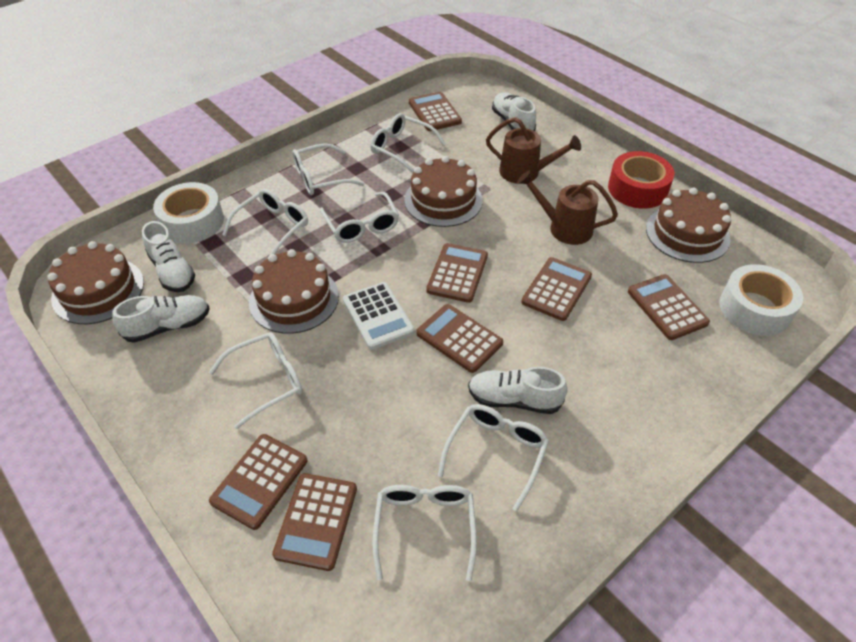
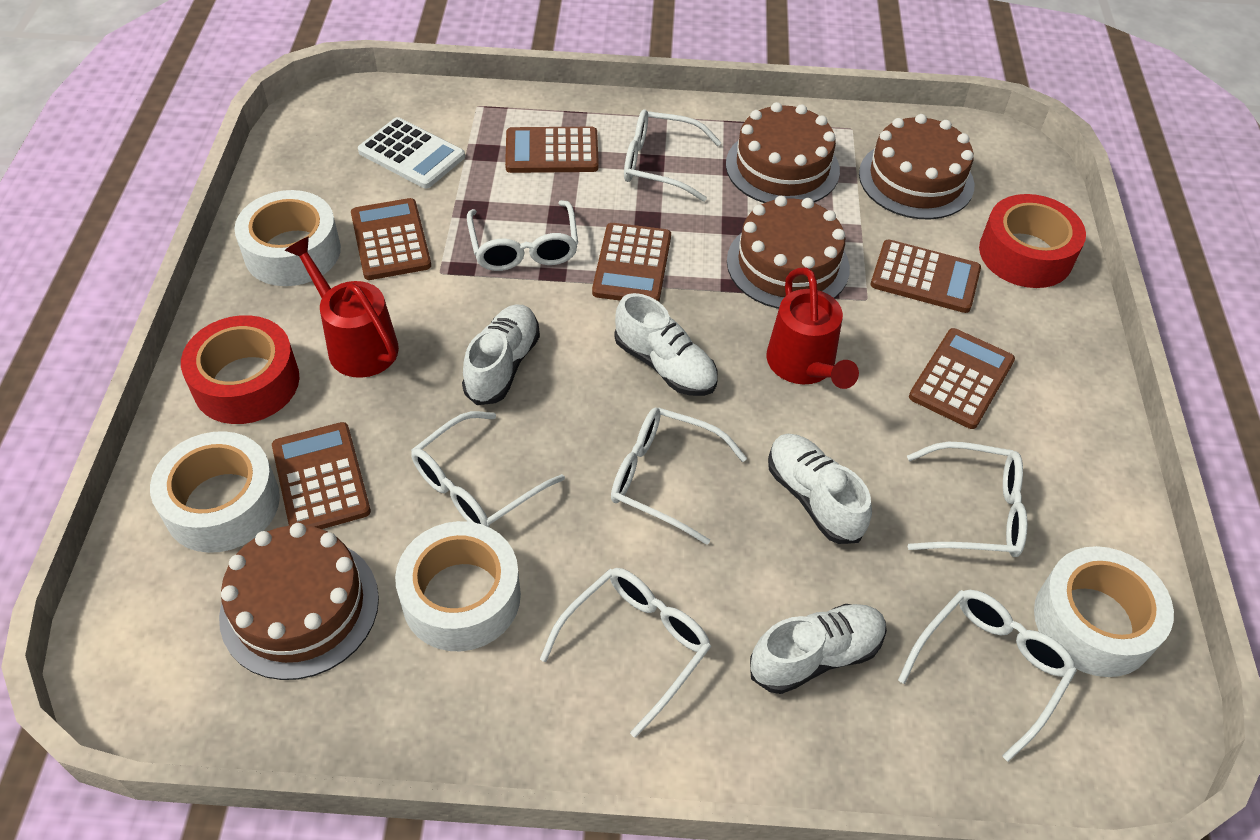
brown calculator: [209,434,308,530] [272,473,357,571] [409,92,462,131] [416,304,503,373] [426,243,488,303] [522,257,592,321] [628,274,710,340] = 7 -> [272,422,371,529] [351,198,431,280] [505,127,599,173] [592,223,671,302] [871,240,981,313] [909,328,1015,429] = 6
brown watering can: [486,117,581,184] [517,170,618,245] = 2 -> none = 0
red tape: [608,151,674,209] = 1 -> [181,315,299,424] [979,194,1086,288] = 2
red watering can: none = 0 -> [285,237,399,378] [766,268,859,389] = 2
white tape: [153,182,224,243] [719,264,803,336] = 2 -> [150,431,280,553] [234,190,341,286] [395,521,521,651] [1034,546,1174,677] = 4

